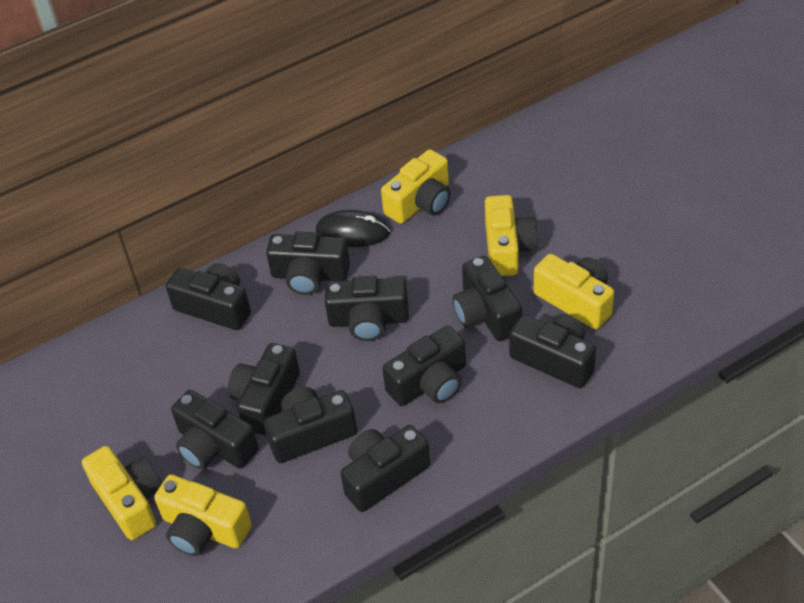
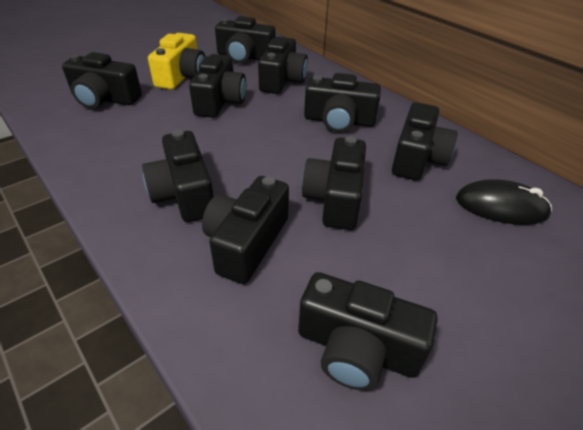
yellow camera: [82,446,162,540] [154,474,252,556] [381,149,451,224] [485,195,538,276] [534,254,614,330] = 5 -> [148,33,206,90] = 1

